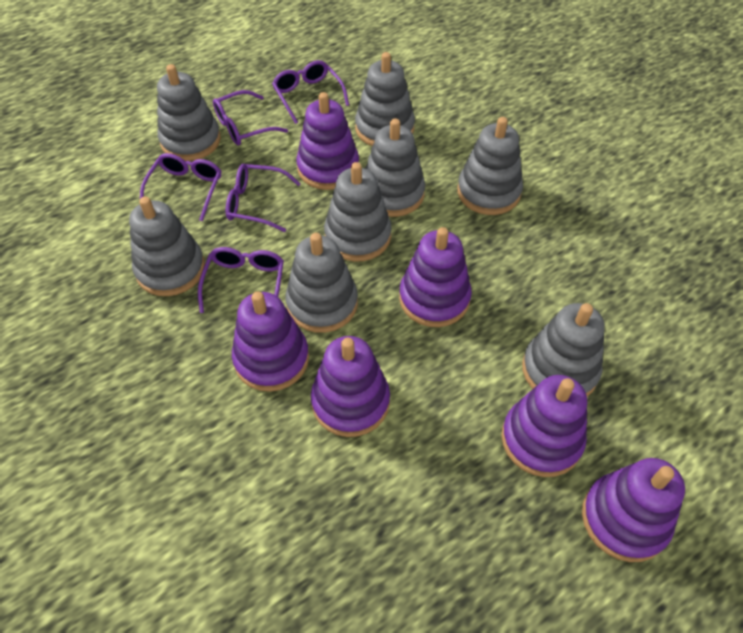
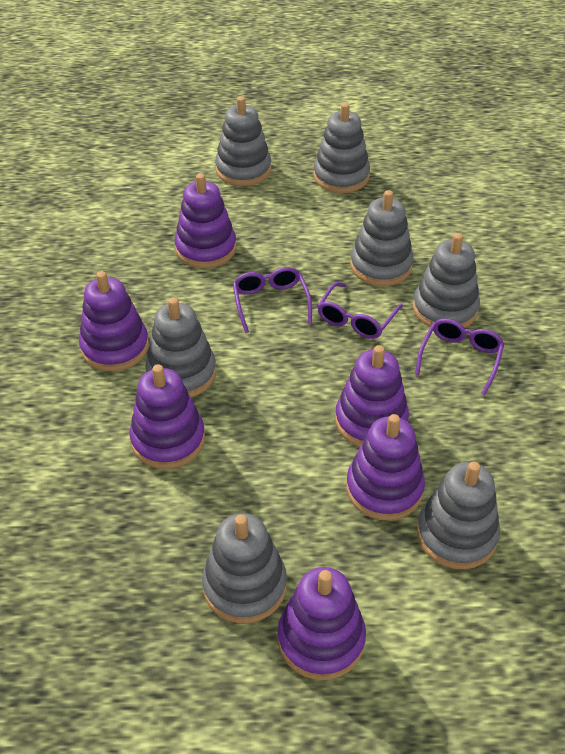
grey stacking toy: [129,196,205,296] [157,64,221,161] [285,233,358,333] [324,162,392,262] [355,52,415,146] [365,118,425,217] [457,117,523,215] [522,303,604,397] = 8 -> [145,297,216,397] [202,513,287,623] [215,96,271,186] [313,103,370,193] [350,190,414,286] [413,233,480,328] [417,462,500,569] = 7
purple glasses: [140,153,221,221] [198,247,284,313] [213,90,288,145] [226,164,301,232] [272,60,349,124] = 5 -> [233,267,312,333] [317,282,403,339] [415,318,504,395] = 3

